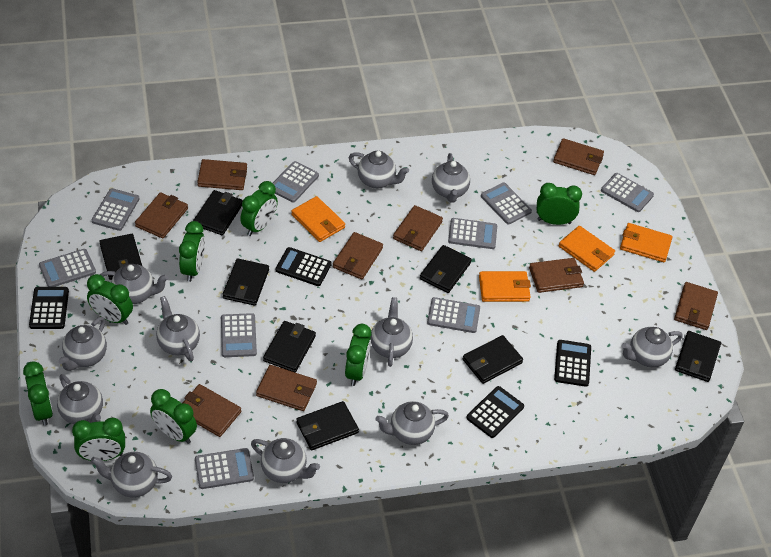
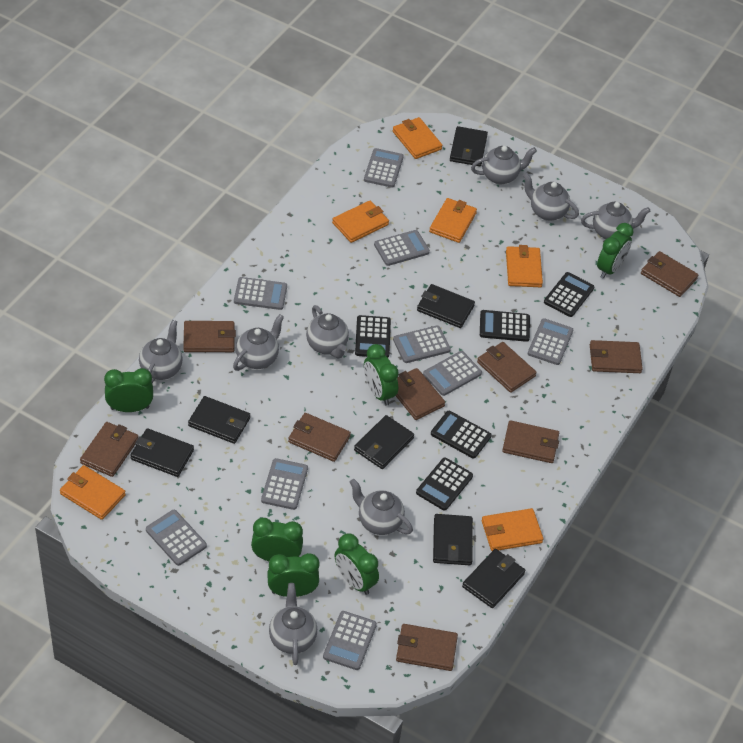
black calculator: [29,287,69,329] [276,247,332,286] [466,386,524,438] [554,340,591,387] = 4 -> [355,315,391,358] [416,457,473,511] [431,411,492,459] [480,310,530,342] [544,272,594,317] = 5
black wallet: [100,234,142,280] [193,190,243,235] [223,258,269,305] [263,321,316,373] [296,401,359,450] [420,245,472,293] [463,335,523,384] [675,331,721,382] = 8 -> [130,428,194,477] [188,396,250,444] [354,415,414,469] [417,284,475,328] [433,514,473,565] [450,126,488,166] [462,549,525,608] = 7
green clock: [23,361,53,426] [72,418,125,461] [87,274,133,325] [150,389,197,444] [179,221,205,282] [240,181,278,236] [345,324,371,386] [537,183,582,225] = 8 -> [104,368,153,412] [251,518,303,561] [267,553,320,597] [335,533,379,595] [364,344,399,406] [597,223,634,279] = 6
grey teapot: [57,374,103,424] [58,317,107,371] [91,452,172,497] [99,264,169,304] [156,296,200,361] [251,438,320,483] [348,151,409,189] [370,297,413,367] [375,401,449,445] [432,153,470,203] [622,327,682,368] = 11 -> [139,320,183,383] [233,314,284,371] [269,583,317,665] [306,305,349,358] [350,479,413,535] [471,146,537,184] [523,173,579,221] [581,202,650,239] = 8
orange wallet: [291,196,345,242] [479,271,531,302] [559,226,615,272] [620,223,672,262] = 4 -> [60,465,126,520] [332,201,389,243] [393,117,443,159] [429,198,477,243] [482,508,543,551] [506,245,543,287] = 6

